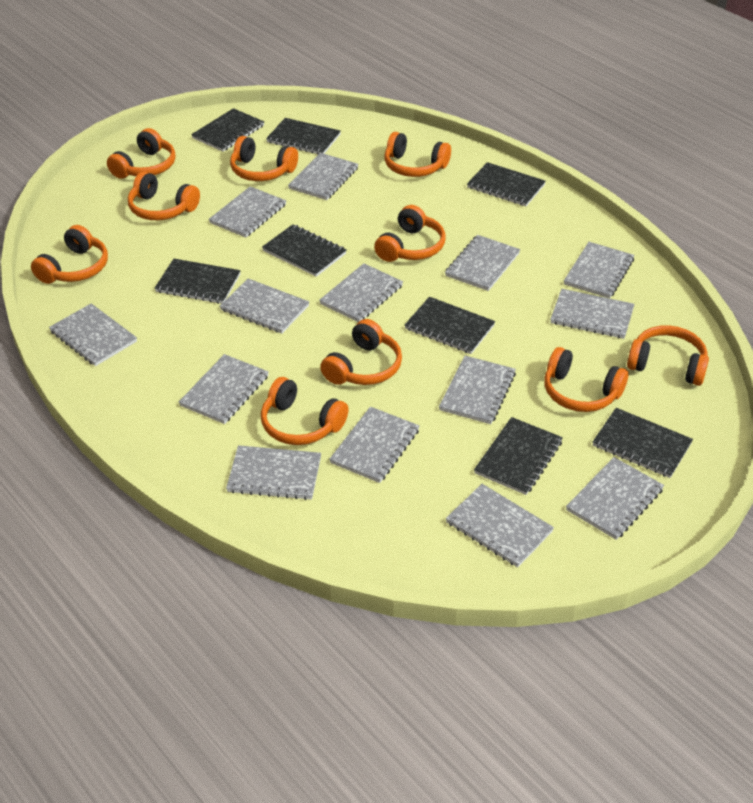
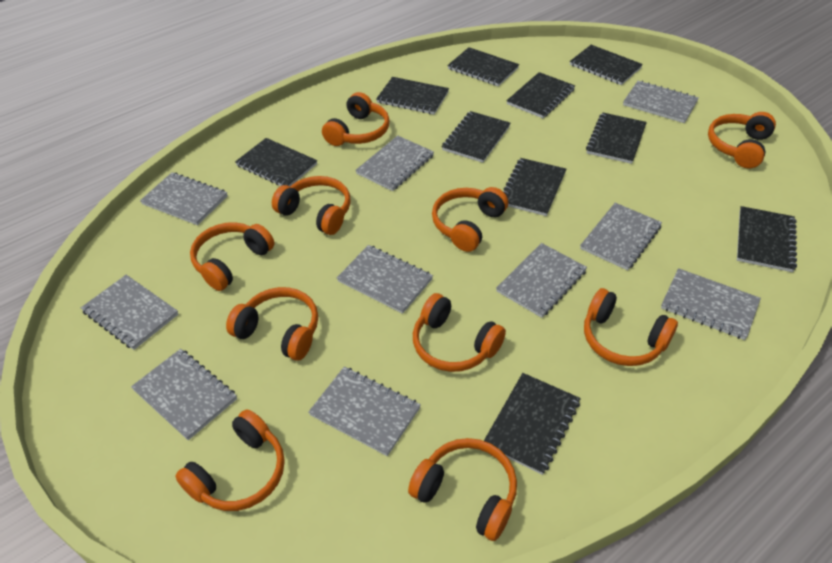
black notebook: [155,259,241,304] [191,108,264,152] [262,224,346,277] [266,118,341,154] [405,297,495,354] [467,162,546,206] [474,417,563,495] [593,408,693,478] = 8 -> [235,138,317,186] [376,77,449,115] [442,111,510,163] [447,47,519,86] [484,373,581,475] [503,158,566,216] [507,72,575,118] [570,45,643,85] [586,112,647,164] [737,206,797,272] = 10
grey notebook: [49,303,137,366] [179,354,269,424] [209,186,286,238] [220,278,309,334] [226,445,321,500] [288,153,359,200] [319,263,403,322] [329,407,419,483] [439,356,516,424] [445,235,520,291] [446,484,554,568] [550,289,634,339] [564,242,634,298] [566,457,664,540] = 14 -> [81,275,179,350] [131,349,237,440] [140,172,228,225] [308,367,421,456] [337,245,433,314] [355,135,434,191] [496,243,587,318] [580,203,662,270] [623,81,699,123] [661,268,761,340] = 10

